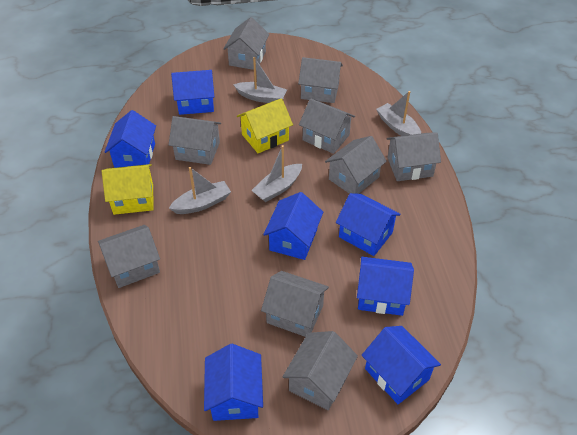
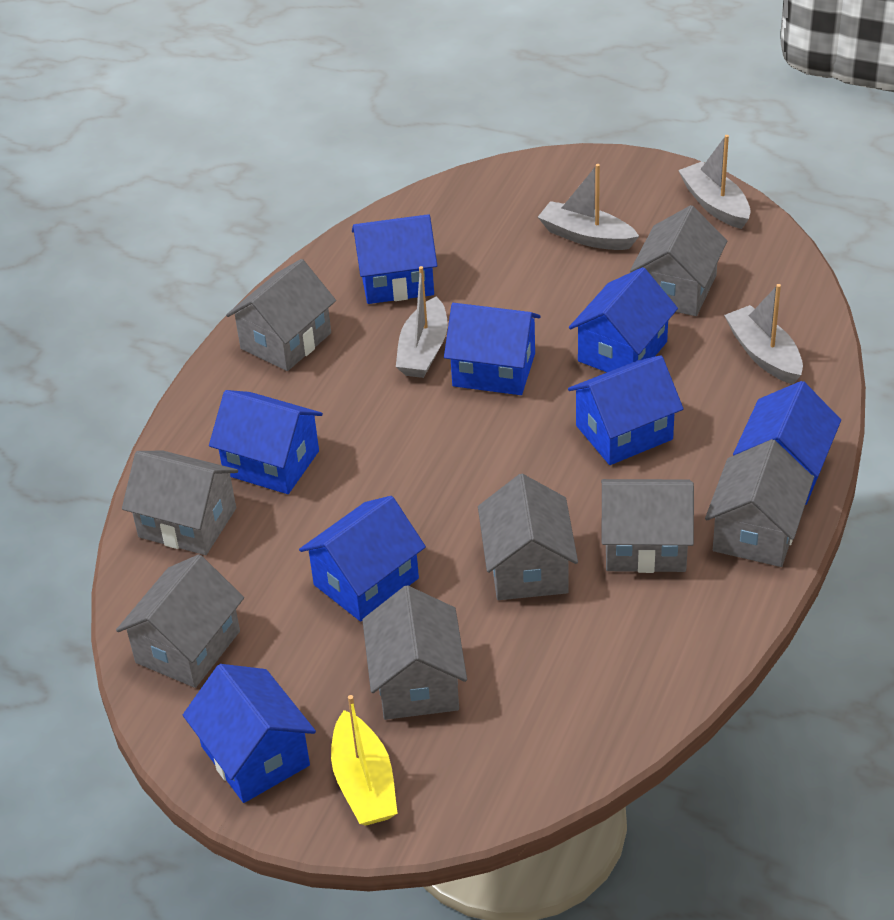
blue house: [105,110,156,168] [171,70,214,115] [204,344,263,421] [263,192,323,260] [336,193,401,256] [357,257,414,316] [362,326,441,404] = 7 -> [183,664,316,803] [209,390,323,494] [299,496,426,622] [352,214,437,304] [444,303,541,395] [568,355,683,465] [569,267,678,372] [733,381,841,505] = 8
grey house: [98,225,160,288] [169,116,221,165] [223,17,269,70] [261,271,329,337] [283,331,358,410] [298,57,343,103] [299,98,355,154] [325,136,387,194] [387,132,441,181] = 9 -> [116,554,244,688] [122,451,238,555] [226,259,336,371] [362,585,467,720] [478,474,578,600] [601,479,694,573] [630,205,727,316] [705,439,814,567] = 8
yellow boat: none = 0 -> [331,695,398,826] = 1
yellow house: [102,164,154,215] [237,98,293,153] = 2 -> none = 0

